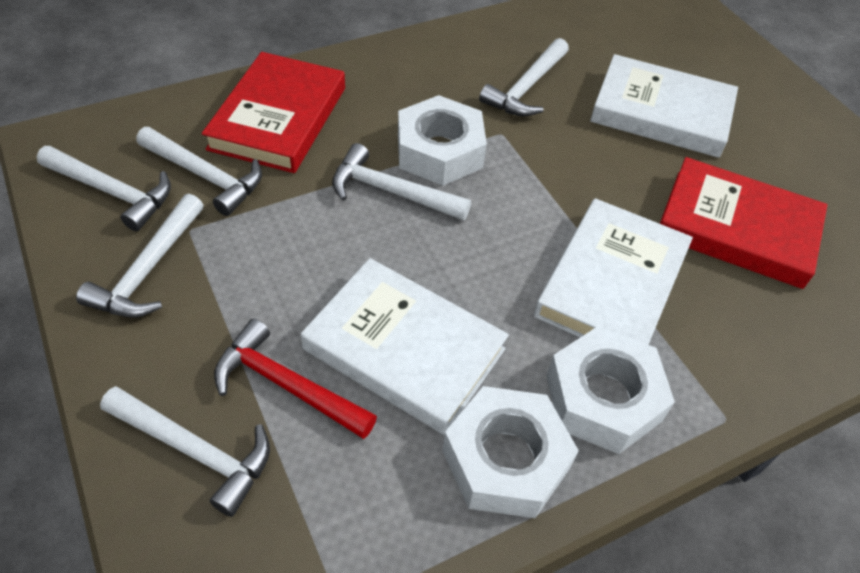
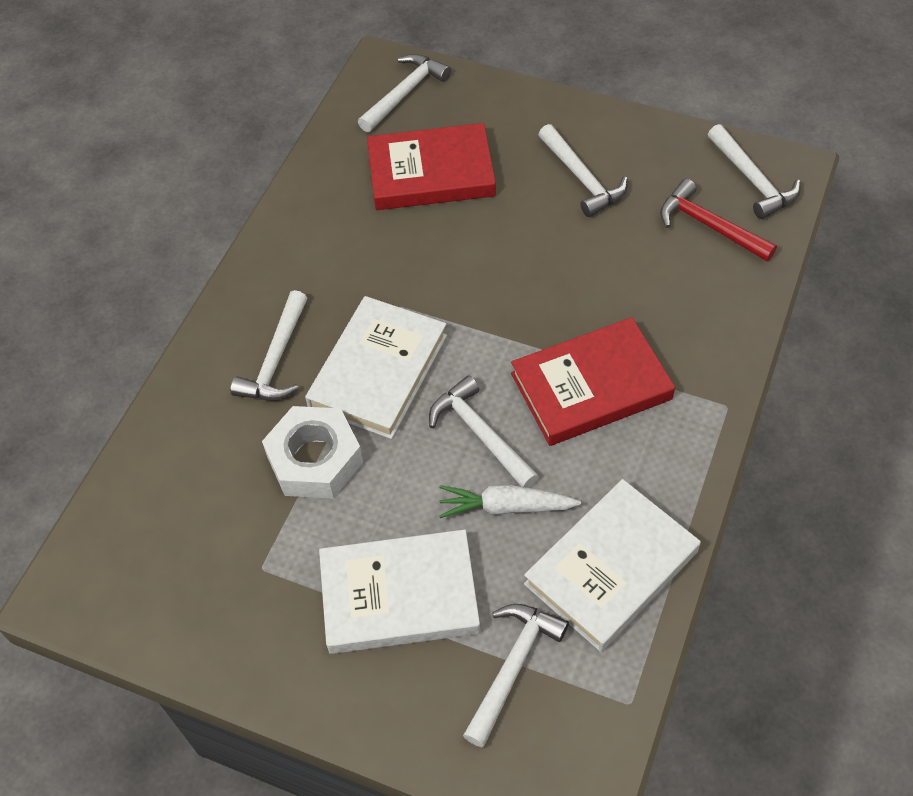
white carrot: none = 0 -> [439,485,581,518] = 1
white nut: [398,95,487,186] [442,386,579,518] [546,326,675,454] = 3 -> [262,406,363,499] = 1

